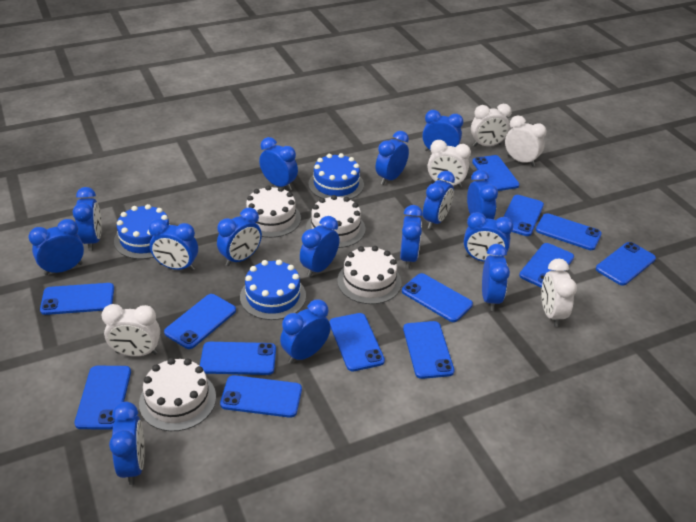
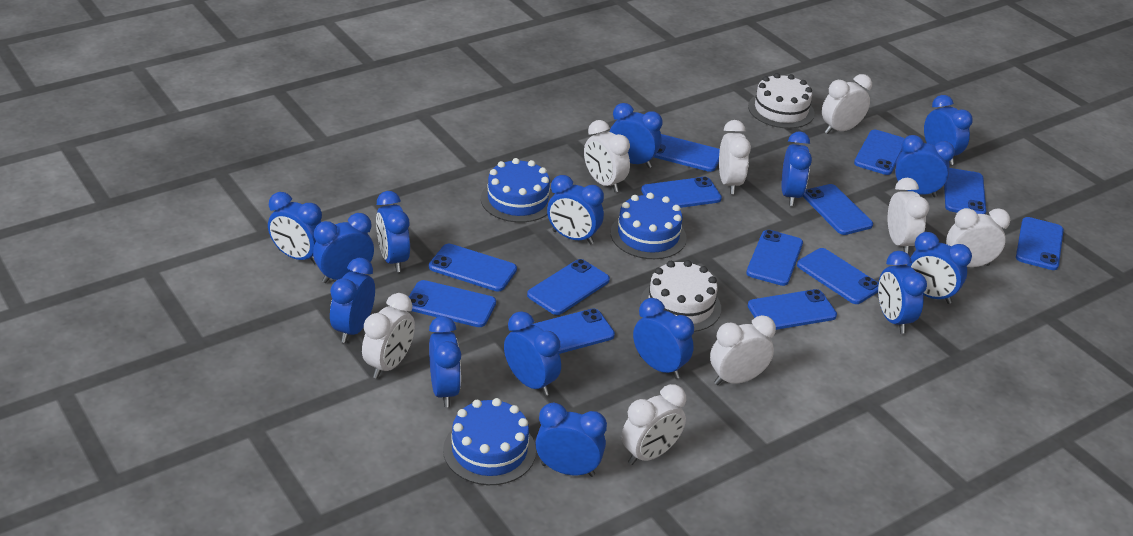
white cake: [139,358,216,431] [246,185,301,238] [306,195,365,248] [337,246,402,304] = 4 -> [641,260,721,332] [748,73,814,129] = 2
white clock: [102,304,160,357] [428,140,471,188] [471,104,512,147] [505,115,547,166] [541,259,577,327] = 5 -> [362,293,415,379] [584,120,630,193] [621,384,686,465] [710,315,776,385] [719,120,751,194] [822,74,872,134] [888,178,929,255] [946,208,1010,267] = 8

